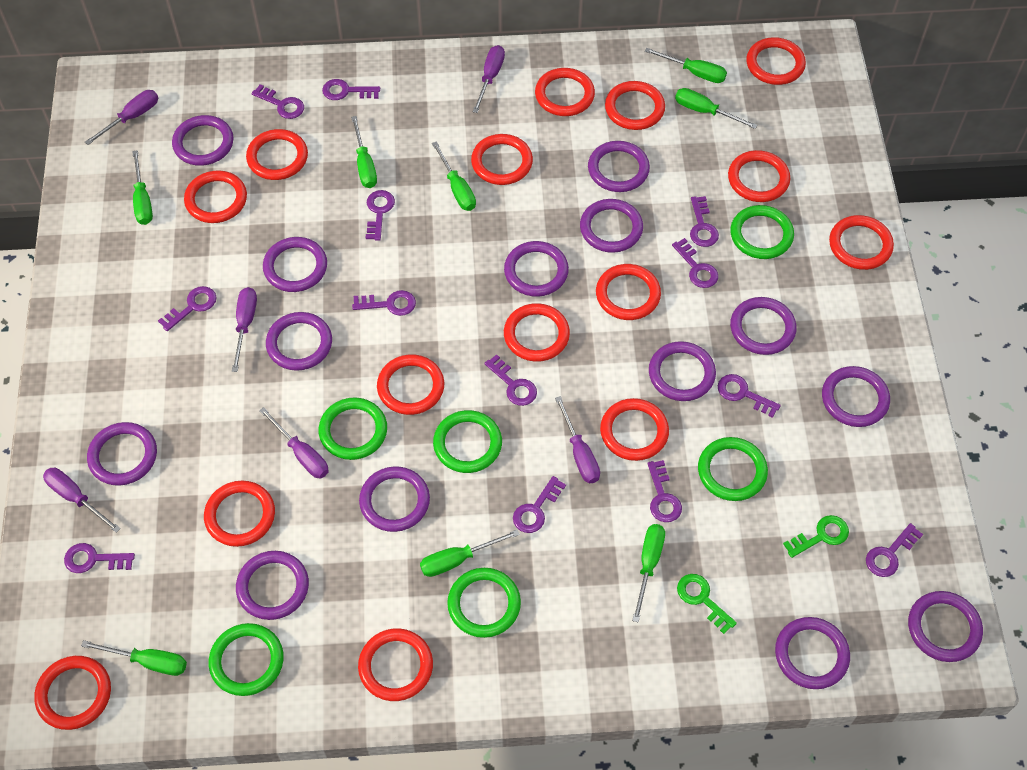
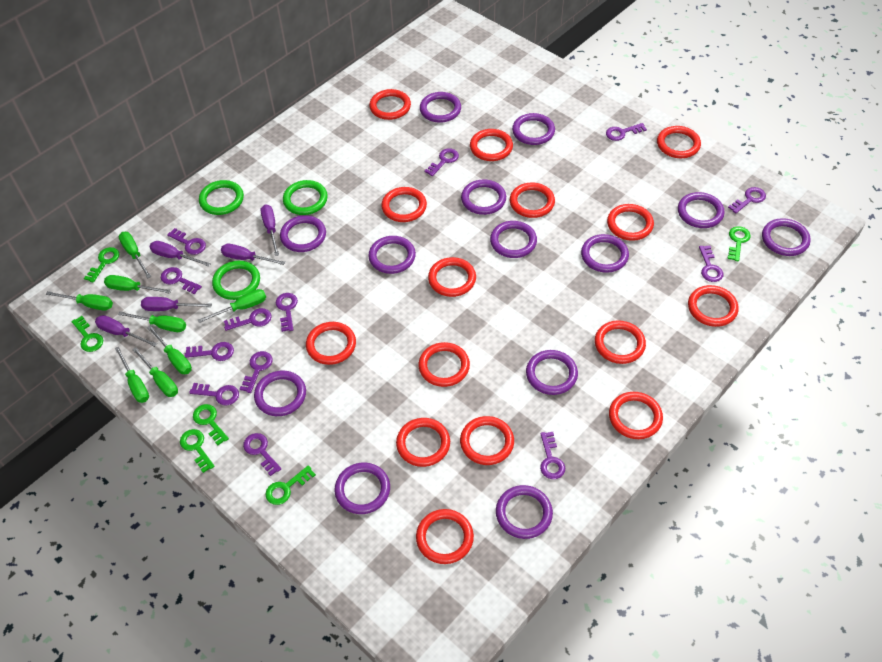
green key: [677,574,737,634] [783,515,849,558] = 2 -> [71,316,103,352] [84,247,119,283] [180,429,215,473] [193,404,229,445] [265,465,316,505] [728,226,751,262] = 6
green ring: [209,623,284,696] [319,398,387,460] [433,410,502,473] [447,568,521,638] [698,437,768,501] [730,205,794,259] = 6 -> [199,180,244,215] [212,261,260,300] [283,180,328,215] = 3
purple ring: [87,422,157,486] [172,115,234,166] [236,551,309,620] [263,237,327,292] [266,312,332,371] [359,466,430,532] [504,241,569,297] [580,199,643,253] [588,141,650,192] [649,341,716,401] [730,297,797,355] [775,617,850,689] [822,366,890,427] [908,591,983,662] = 14 -> [254,370,306,416] [280,215,326,252] [334,462,390,514] [369,236,416,274] [420,92,461,123] [461,180,506,215] [490,221,537,258] [496,485,553,539] [512,113,555,145] [526,350,578,395] [581,234,629,273] [678,192,725,228] [762,218,811,256] = 13
purple screwdriver: [43,468,121,533] [85,90,158,145] [232,287,257,372] [259,407,329,478] [472,45,505,113] [555,396,600,483] = 6 -> [95,315,157,347] [141,297,212,311] [149,241,211,267] [221,244,286,265] [261,205,279,256] = 5

